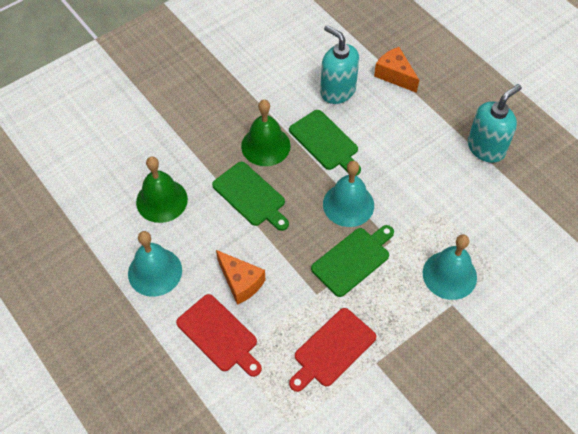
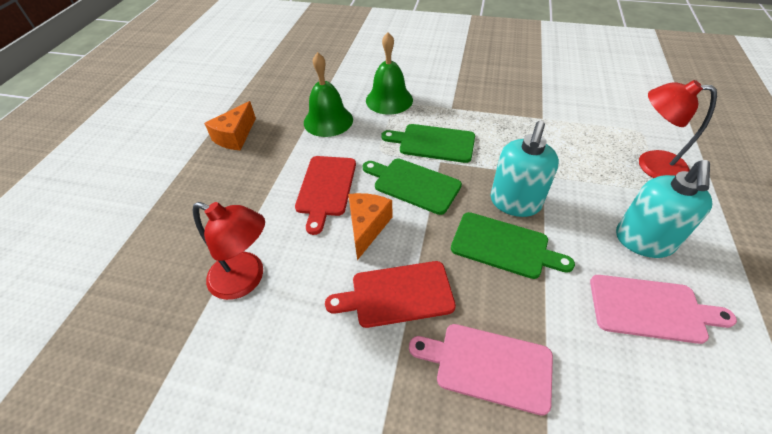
pink cutting board: none = 0 -> [409,324,553,416] [590,275,737,344] = 2
red lamp: none = 0 -> [192,202,265,300] [639,80,717,178] = 2
turquoise bell: [128,231,182,297] [323,161,374,227] [423,234,477,300] = 3 -> none = 0

